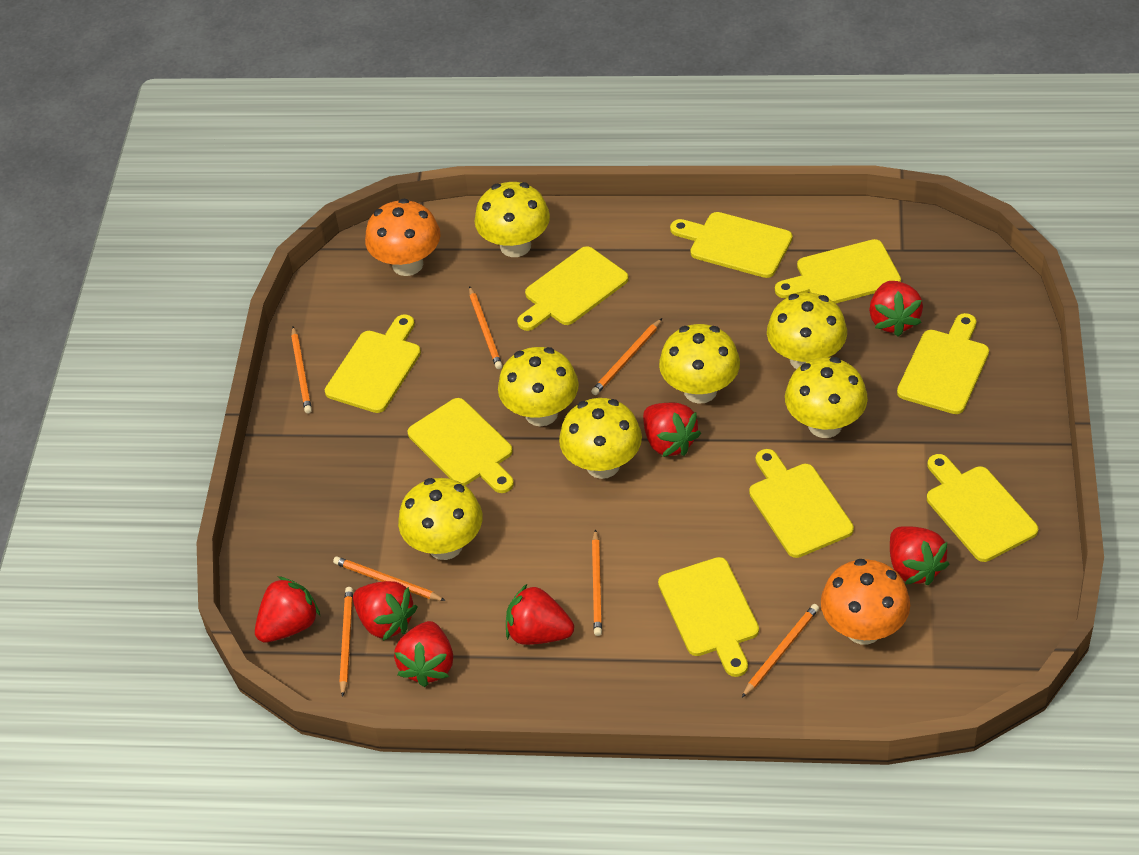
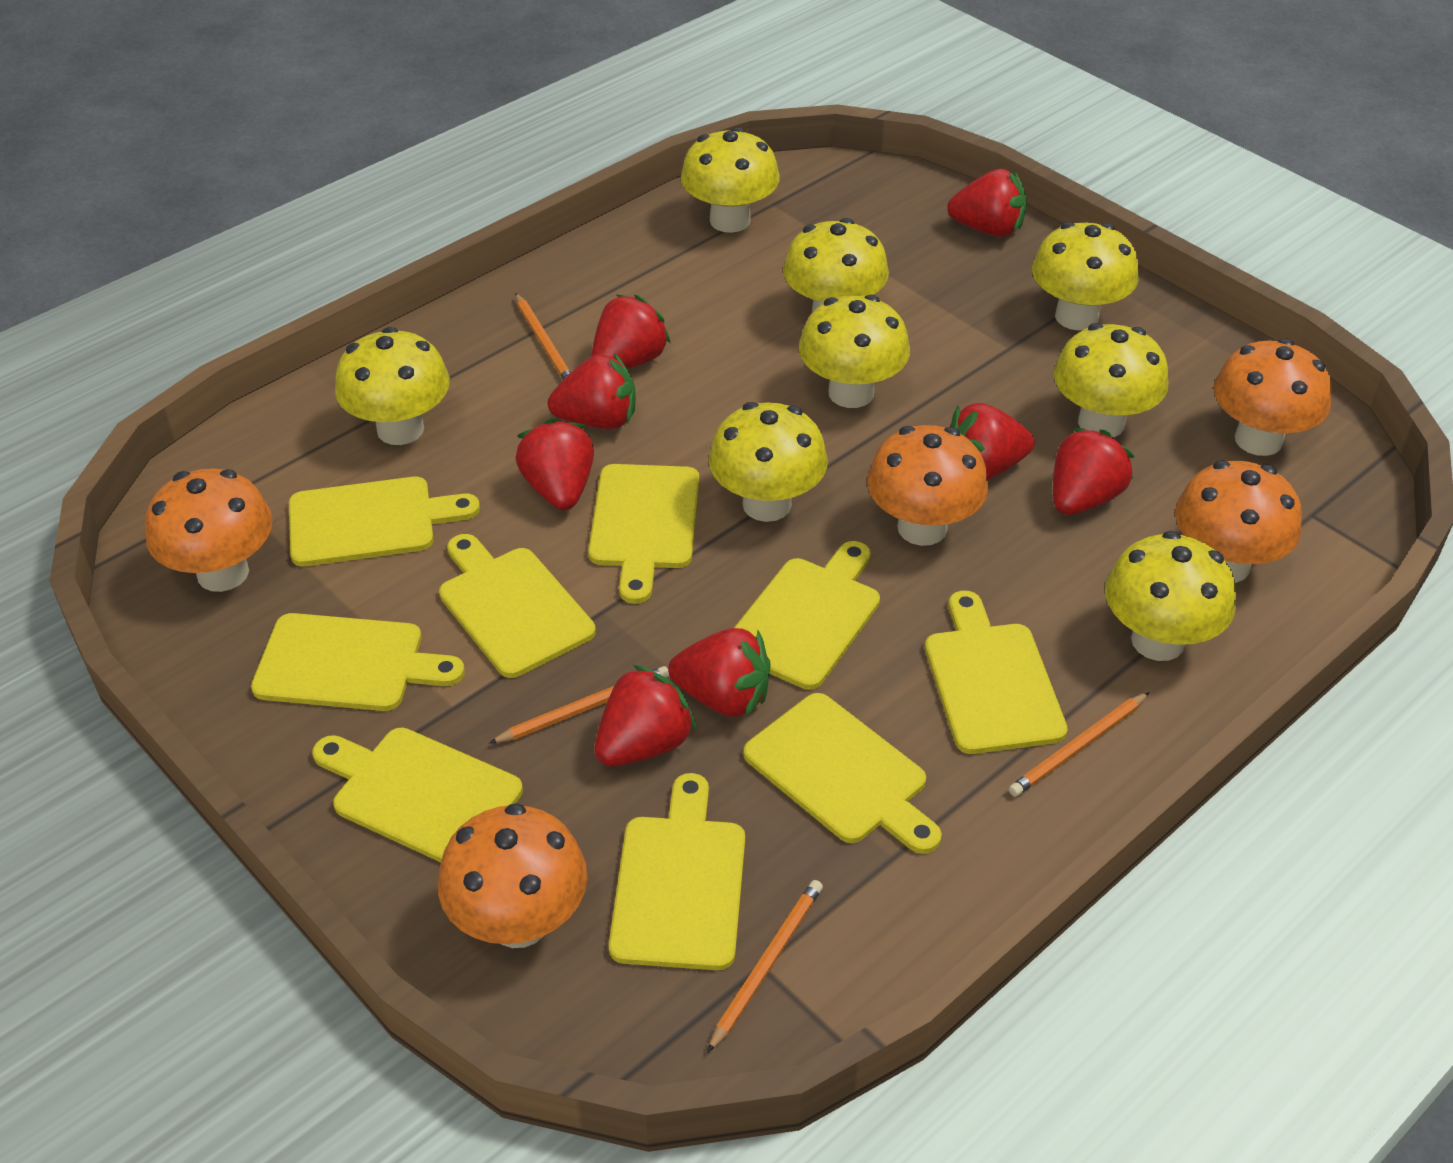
orange mushroom: [365,198,441,276] [821,559,910,645] = 2 -> [145,468,273,592] [438,803,588,948] [867,425,988,546] [1175,460,1302,583] [1214,338,1332,456] = 5
orange pencil: [291,327,312,413] [333,556,446,601] [339,587,353,697] [469,286,503,369] [591,318,662,395] [592,529,602,636] [742,604,819,697] = 7 -> [489,666,669,744] [515,293,571,380] [707,880,823,1053] [1009,692,1150,796] = 4
red strawberry: [255,576,320,643] [353,581,417,641] [394,621,453,687] [506,583,574,645] [643,403,701,457] [869,281,923,337] [890,526,950,586] = 7 -> [516,418,594,510] [548,353,636,429] [591,294,671,369] [594,665,697,767] [668,628,770,718] [947,169,1027,237] [950,403,1035,480] [1053,428,1134,515] = 8
yellow mushroom: [398,478,482,560] [474,182,550,257] [498,347,579,426] [559,398,642,479] [659,324,740,404] [767,293,847,369] [785,357,868,438] = 7 -> [335,327,450,445] [681,127,780,233] [708,402,828,522] [783,218,889,312] [799,295,910,408] [1032,222,1139,331] [1054,323,1168,438] [1105,531,1236,661] = 8

